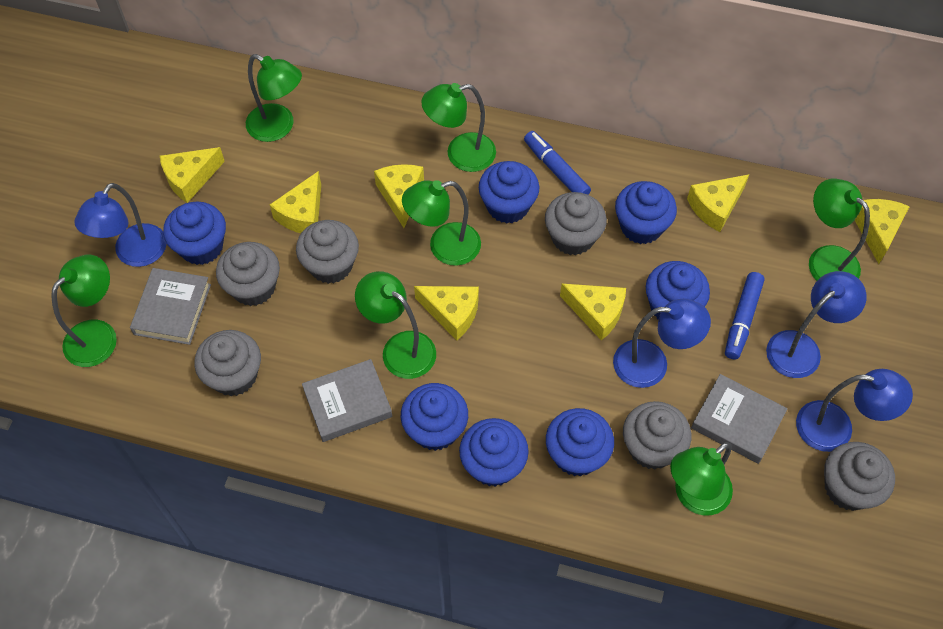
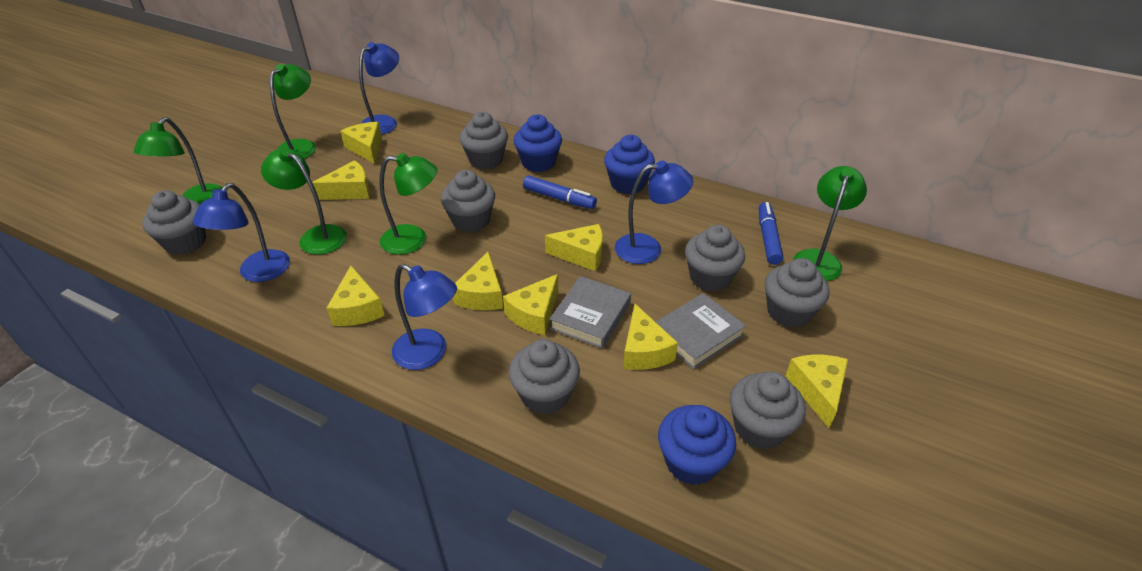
blue cupcake: [163,202,226,265] [401,383,468,451] [459,418,529,487] [479,161,539,224] [546,408,614,476] [615,181,677,244] [646,261,710,320] = 7 -> [513,114,562,172] [604,135,655,194] [658,405,736,485] = 3
green lamp: [51,255,117,367] [246,54,302,142] [355,271,436,379] [402,180,481,266] [421,83,496,172] [670,442,733,515] [809,179,870,281] = 7 -> [134,117,223,204] [261,148,347,255] [270,64,316,159] [379,153,437,255] [793,166,867,281] = 5
grey book: [130,268,211,345] [302,359,392,442] [691,374,787,464] = 3 -> [549,276,631,349] [656,293,746,369] = 2
grey cupcake: [194,330,261,396] [216,242,280,306] [296,220,359,284] [545,192,607,255] [623,401,691,469] [824,442,895,511] = 6 -> [142,190,206,255] [441,170,495,232] [460,112,508,169] [509,339,580,415] [685,225,745,292] [730,371,806,449] [764,258,829,328] = 7
yellow cheese: [160,147,225,203] [270,171,321,233] [374,164,424,228] [414,286,479,340] [560,284,626,340] [687,174,749,232] [855,199,910,264] = 7 -> [312,160,370,200] [326,266,385,326] [340,122,382,164] [453,252,503,310] [503,274,558,335] [545,224,603,272] [623,304,678,370] [786,355,848,428] = 8

